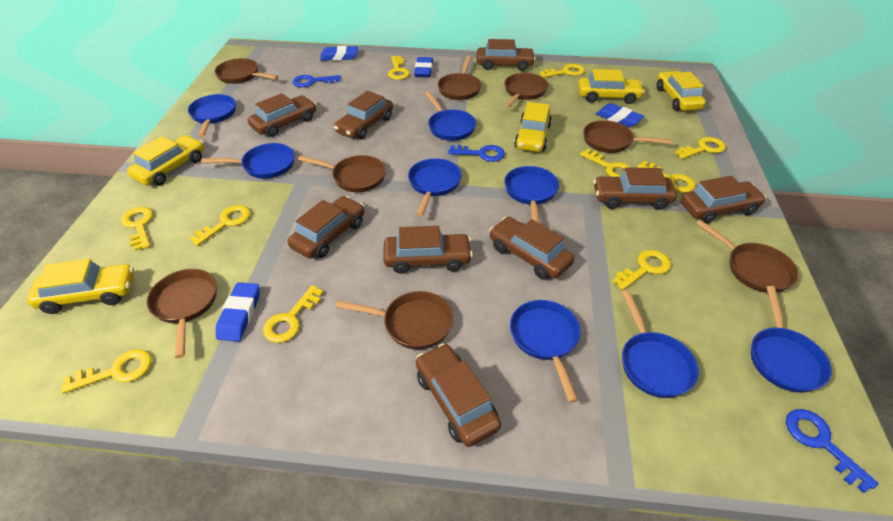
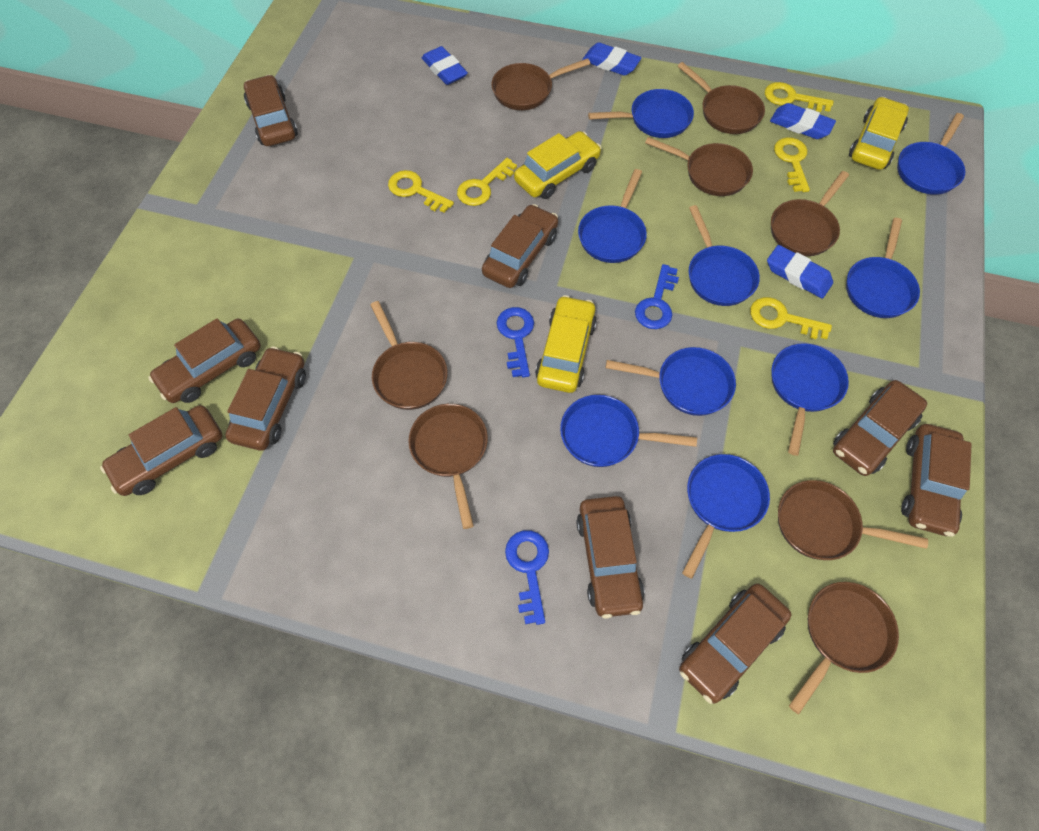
blue pan: [188,94,236,137] [201,143,295,179] [408,158,462,217] [425,91,476,141] [504,166,559,223] [510,300,581,403] [622,290,699,398] [751,286,832,393] = 8 -> [560,395,697,467] [578,169,647,263] [588,89,694,138] [606,347,736,416] [682,454,770,579] [689,205,760,306] [771,343,849,456] [846,218,920,318] [897,113,965,195] = 9
yellow car: [27,259,134,314] [127,135,204,186] [514,102,552,152] [578,69,645,104] [657,71,706,111] = 5 -> [514,131,601,199] [535,295,597,393] [849,97,909,170] = 3
yellow key: [61,349,152,394] [121,207,153,251] [190,205,250,246] [263,285,324,343] [388,56,410,80] [540,64,585,78] [580,149,631,177] [613,250,671,290] [637,161,696,193] [675,137,726,159] = 10 -> [388,170,454,213] [457,158,517,206] [750,297,832,339] [765,82,834,112] [774,137,810,192] = 5

